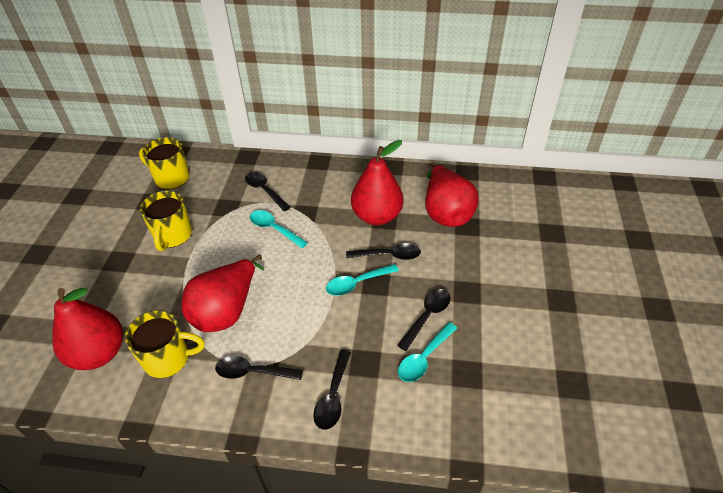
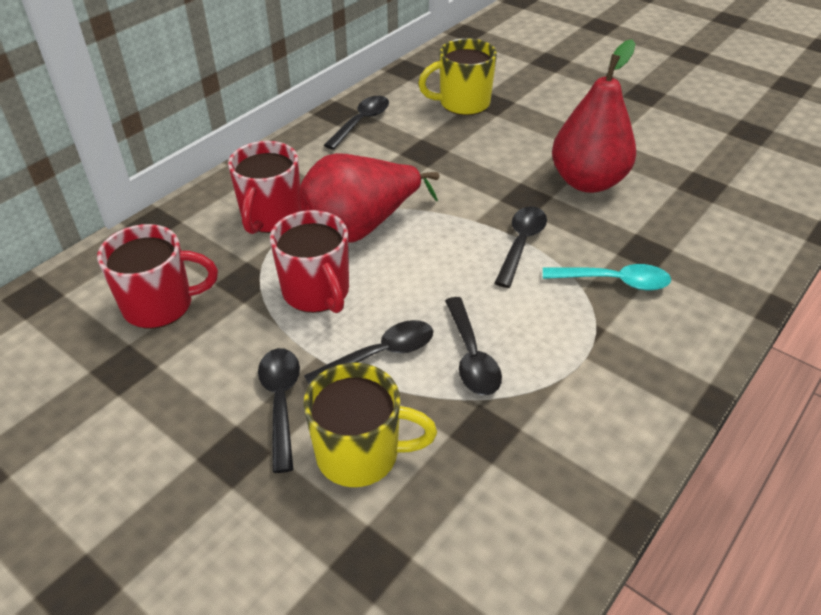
red mug: none = 0 -> [97,224,218,329] [228,141,301,234] [270,210,349,313] = 3
red pear: [52,288,123,370] [181,254,264,332] [351,140,404,225] [425,162,478,227] = 4 -> [299,153,439,243] [552,39,636,193] = 2
turquoise spoon: [250,210,308,248] [326,264,399,296] [398,322,457,382] = 3 -> [543,264,671,290] = 1
yellow mug: [125,310,205,378] [139,137,189,189] [140,191,192,251] = 3 -> [303,363,437,487] [418,38,497,115] = 2

